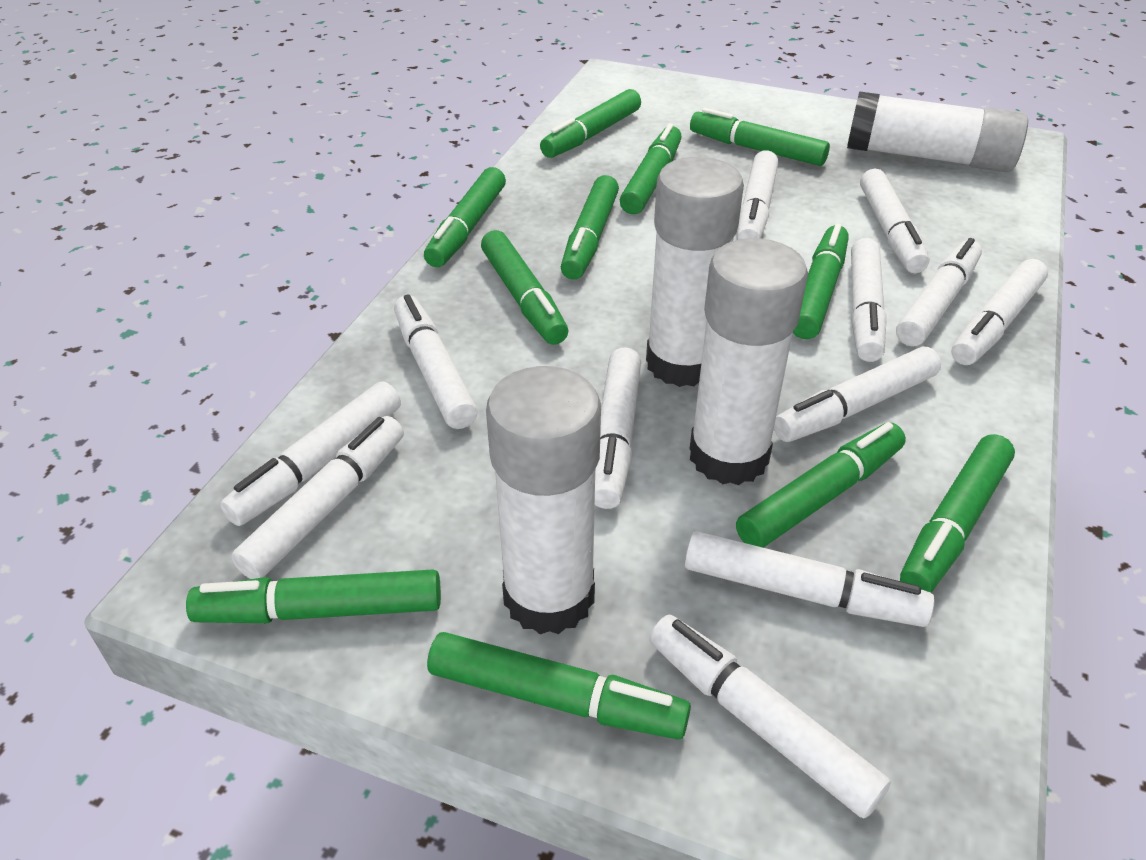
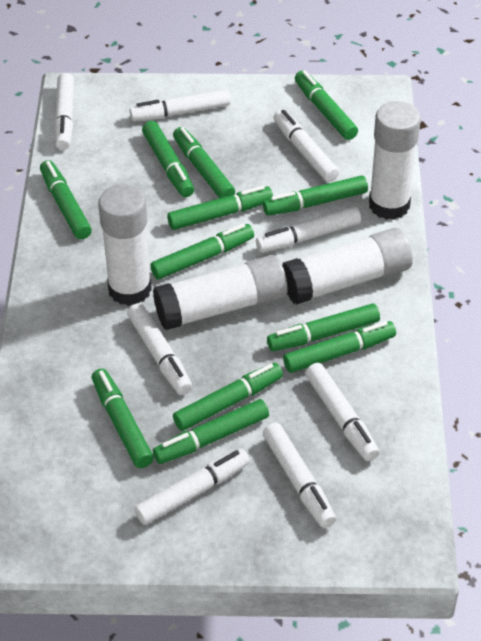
green marker: [186,569,441,623] [424,167,506,267] [427,632,691,739] [481,230,568,345] [540,89,641,158] [561,175,619,279] [620,123,682,214] [690,108,830,166] [736,422,906,548] [793,223,849,339] [900,434,1015,593] = 11 -> [40,160,92,239] [92,368,154,468] [142,121,194,197] [150,224,254,279] [153,399,269,464] [167,186,273,230] [173,127,235,198] [173,363,283,431] [263,175,368,216] [267,303,380,351] [283,321,396,373] [295,70,358,140] = 12
white marker: [220,381,401,526] [231,416,404,579] [394,294,478,429] [595,347,641,509] [650,615,891,818] [684,531,935,627] [737,150,778,240] [774,347,941,442] [851,238,887,362] [860,169,930,273] [896,238,982,347] [951,259,1048,365] = 12 -> [54,73,74,150] [127,303,192,395] [129,89,231,121] [135,448,250,525] [256,206,361,253] [263,423,336,528] [274,110,339,182] [305,363,380,461] = 8

